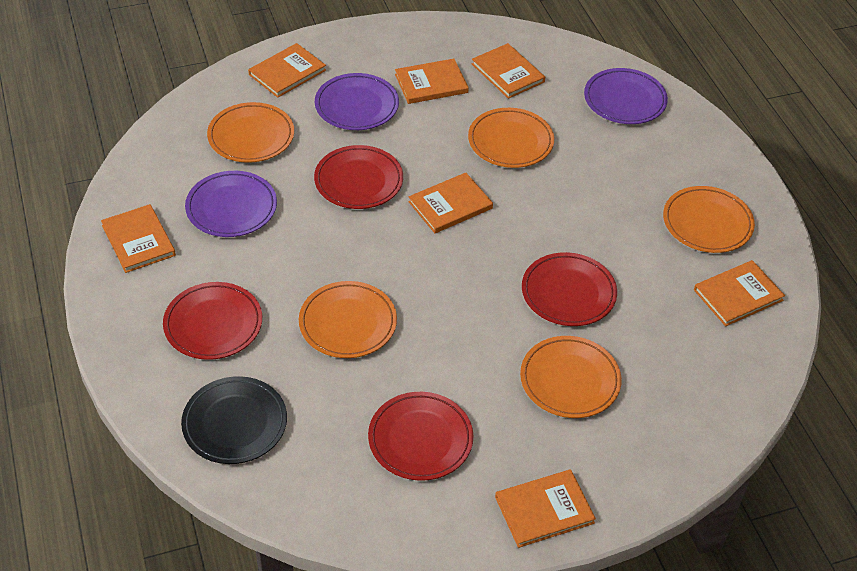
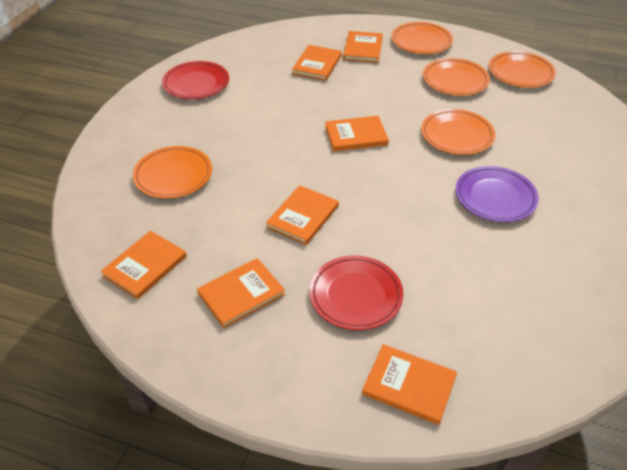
black plate: [181,376,287,464] = 1 -> none = 0
purple plate: [185,171,277,237] [315,73,399,130] [584,68,668,124] = 3 -> [456,166,539,222] = 1
red plate: [163,282,262,360] [314,145,403,209] [368,392,474,481] [522,252,617,326] = 4 -> [162,61,229,99] [309,256,403,330] = 2

